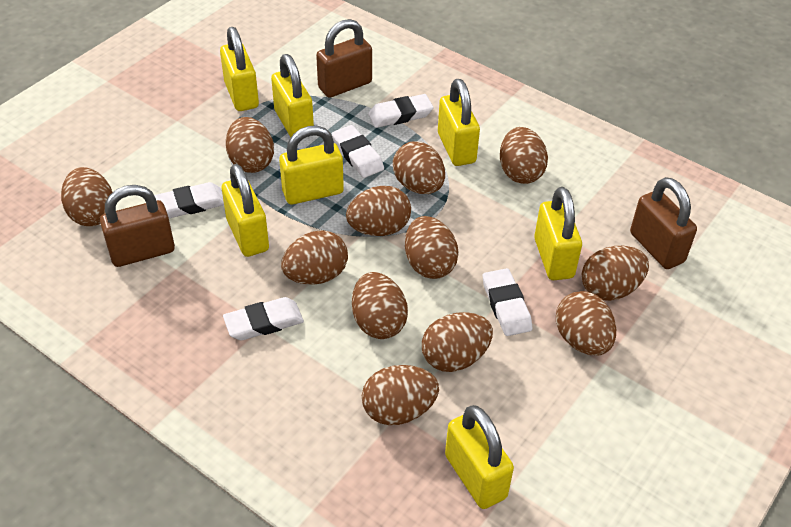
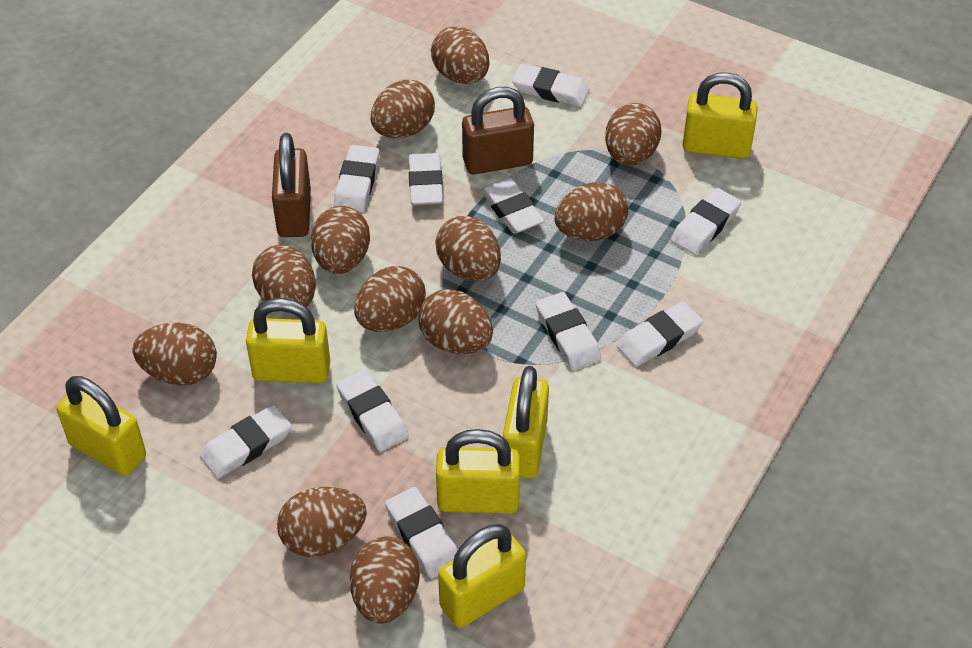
brown padlock: [100,185,175,267] [316,19,372,98] [630,177,697,269] = 3 -> [272,133,311,237] [462,87,534,175] = 2
white eraser: [154,182,224,218] [223,297,304,340] [332,125,384,178] [368,94,434,128] [483,268,532,336] = 5 -> [200,405,292,478] [334,145,380,212] [336,370,409,451] [385,487,458,578] [409,153,443,205] [480,177,544,234] [512,64,590,107] [536,292,601,370] [617,302,703,367] [671,188,741,255] = 10
yellow padlock: [220,27,259,111] [222,164,269,257] [271,54,314,137] [279,126,344,205] [438,79,480,166] [445,405,514,509] [534,187,582,280] = 7 -> [57,376,146,476] [246,298,330,383] [436,429,520,514] [438,524,526,628] [503,366,549,479] [682,72,758,159] = 6

